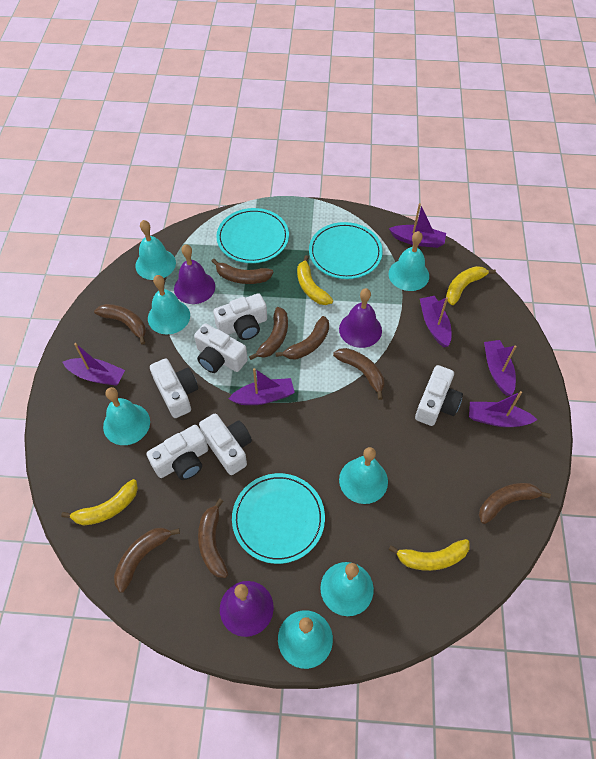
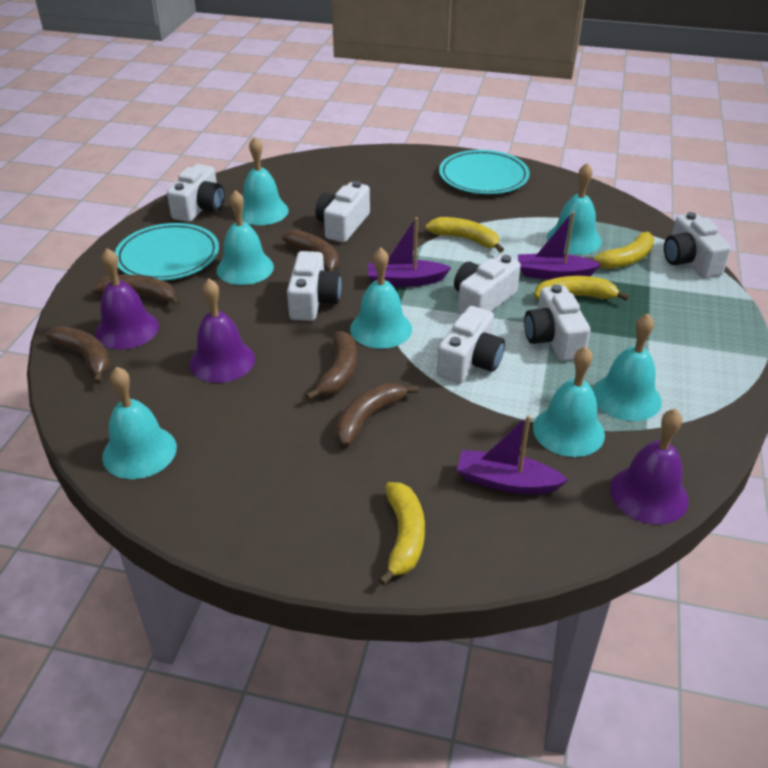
brown banana: [94,304,146,345] [114,528,180,593] [198,498,228,578] [212,259,274,284] [249,307,288,360] [275,316,329,359] [333,348,384,400] [479,483,551,524] = 8 -> [46,327,111,384] [92,275,180,306] [282,230,339,271] [306,331,357,400] [336,383,419,447] = 5
purple boat: [63,343,125,386] [228,368,295,405] [389,203,446,248] [420,296,451,347] [469,391,537,427] [484,340,517,396] = 6 -> [368,217,452,287] [457,415,568,494] [518,212,602,280] = 3
turquoise plate: [216,208,289,263] [232,473,325,564] [309,222,383,279] = 3 -> [115,223,219,281] [439,150,530,194] = 2
white camera: [147,425,209,480] [150,358,198,418] [194,323,248,373] [199,413,252,475] [213,293,267,340] [415,365,463,426] = 6 -> [167,164,225,222] [287,251,341,321] [316,181,370,242] [437,306,505,384] [454,254,521,314] [524,284,591,361] [664,212,731,278] = 7

